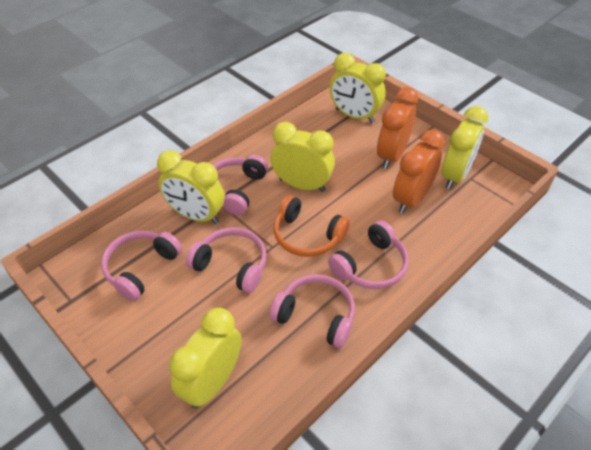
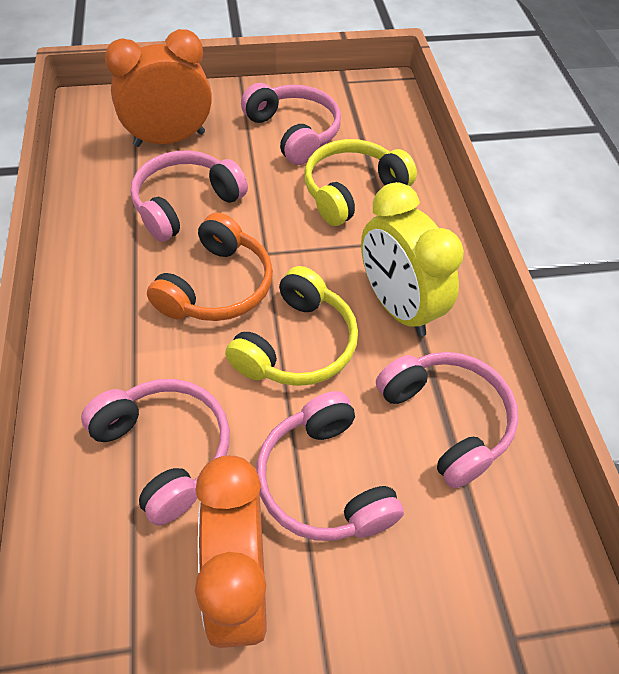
yellow clock: [157,150,225,224] [169,308,242,409] [271,122,335,192] [330,53,386,123] [441,106,488,189] = 5 -> [361,182,464,337] = 1
yellow headphones: none = 0 -> [225,266,358,386] [304,139,417,226] = 2

